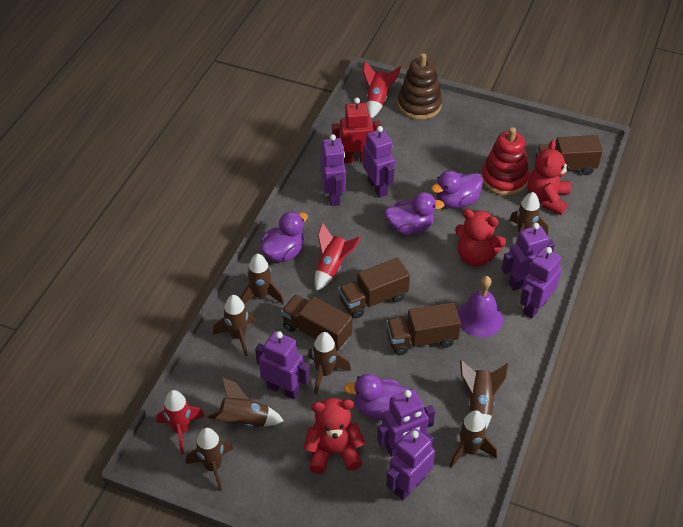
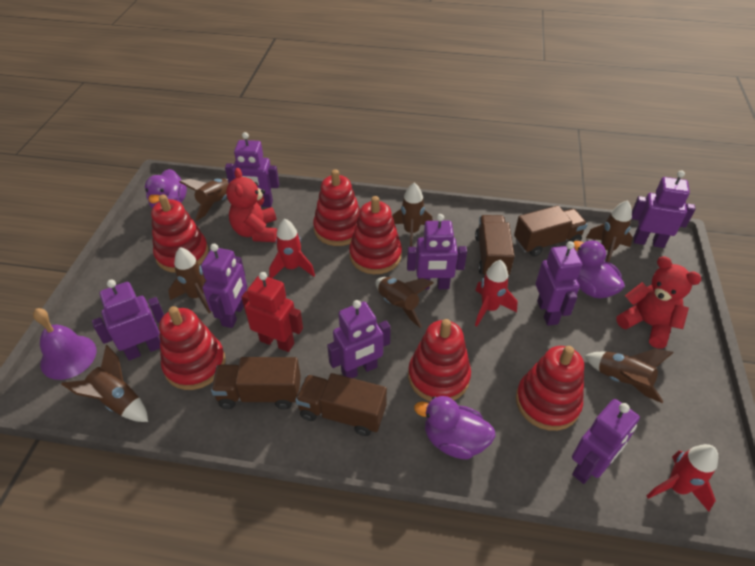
brown rocket: [186,428,233,491] [207,377,284,427] [213,295,256,356] [240,254,284,305] [308,332,351,394] [450,410,497,468] [460,360,509,429] [510,192,548,244] = 8 -> [61,345,148,422] [168,247,211,313] [179,179,229,221] [376,277,434,328] [392,183,433,247] [585,349,674,403] [586,200,633,262] = 7
brown stacking toy: [398,53,442,120] = 1 -> none = 0
purple duck: [260,211,308,262] [344,374,410,420] [384,192,445,235] [431,170,483,208] = 4 -> [145,169,187,208] [414,396,496,460] [573,240,625,298] = 3
purple robot: [255,331,310,399] [320,134,346,206] [363,126,395,198] [377,389,435,457] [386,427,435,500] [502,223,555,291] [520,247,562,319] = 7 -> [92,280,164,360] [201,244,247,328] [225,132,279,207] [327,300,391,378] [407,214,467,290] [536,241,582,326] [572,399,640,484] [632,170,695,248] = 8
red stacking toy: [481,127,529,196] = 1 -> [151,194,209,273] [159,306,226,390] [313,169,360,246] [349,196,402,274] [408,319,471,401] [516,346,584,431] = 6
red teddy bear: [304,398,365,474] [455,209,506,266] [528,140,571,215] = 3 -> [226,168,277,242] [616,256,702,349] = 2

